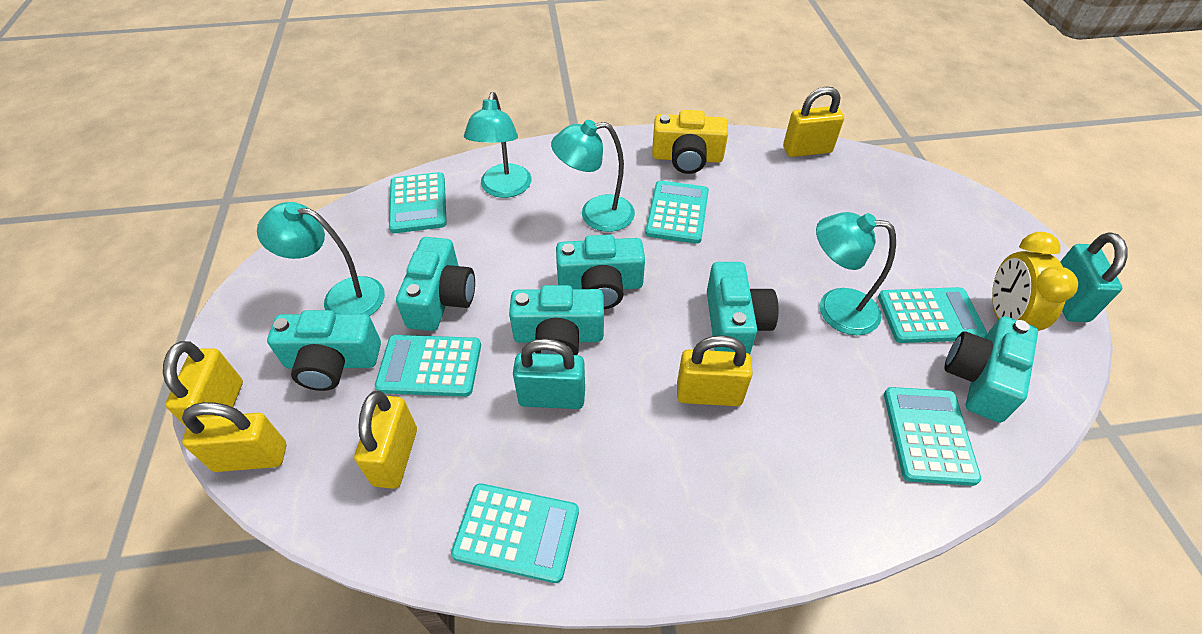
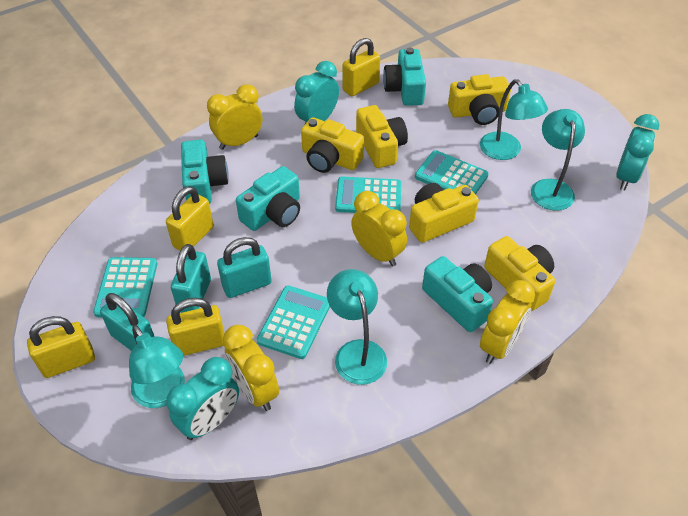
turquoise calculator: [375,335,481,397] [389,172,447,233] [451,483,579,583] [645,181,709,244] [878,287,987,343] [884,387,981,486] = 6 -> [93,257,157,317] [257,286,330,359] [335,177,401,213] [415,150,489,194] = 4
turquoise camera: [267,310,381,391] [396,237,475,331] [509,285,604,355] [556,235,645,309] [707,262,778,354] [945,316,1038,423] = 6 -> [181,140,229,204] [236,166,300,231] [383,47,426,106] [422,256,493,332] = 4
turquoise clock: none = 0 -> [166,357,239,440] [294,61,339,124] [616,114,659,190] = 3
turquoise padlock: [513,339,585,409] [1060,232,1128,322] = 2 -> [100,293,155,351] [171,244,211,313] [217,237,272,298] = 3
yellow camera: [652,110,728,174] = 1 -> [301,117,364,173] [356,105,408,168] [409,183,479,243] [448,74,511,125] [484,236,555,311] = 5
yellow clock: [992,232,1078,331] = 1 -> [207,84,262,150] [223,325,279,411] [351,191,407,266] [480,280,535,364] = 4
yellow padlock: [163,341,243,426] [182,402,286,472] [354,391,417,489] [677,335,753,406] [783,87,844,157] = 5 -> [27,316,95,378] [166,186,214,251] [166,298,224,356] [343,38,380,96] = 4

